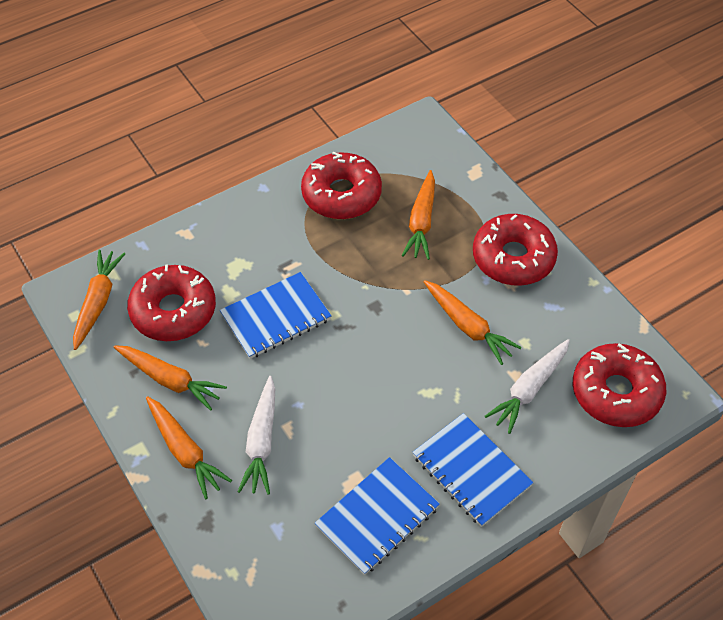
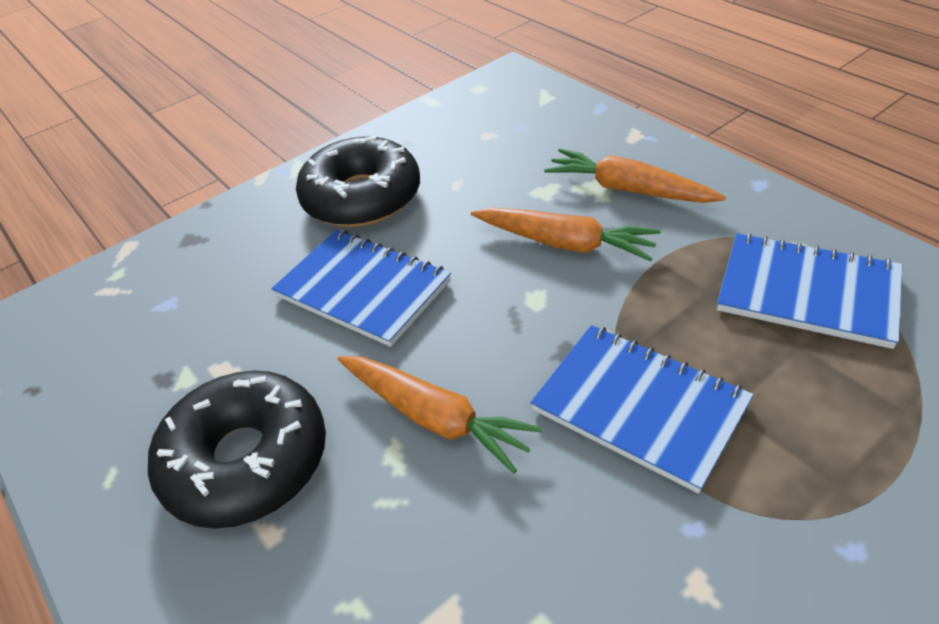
black donut: none = 0 -> [148,370,326,529] [296,136,420,227] = 2
orange carrot: [73,250,125,350] [114,345,227,411] [146,396,232,499] [402,170,435,260] [424,280,522,365] = 5 -> [337,356,543,473] [471,208,661,262] [544,149,726,203] = 3
red donut: [127,265,216,341] [301,152,382,219] [473,214,558,286] [573,343,666,427] = 4 -> none = 0
white carrot: [237,376,275,495] [485,339,570,434] = 2 -> none = 0

